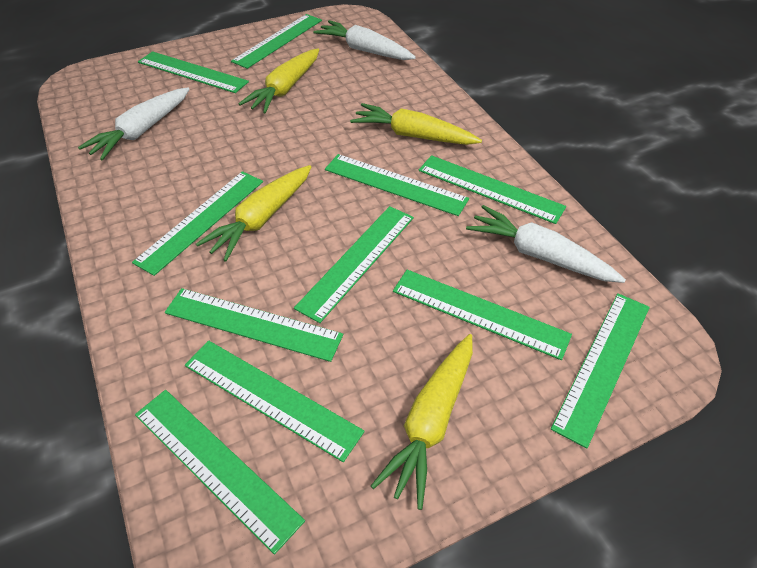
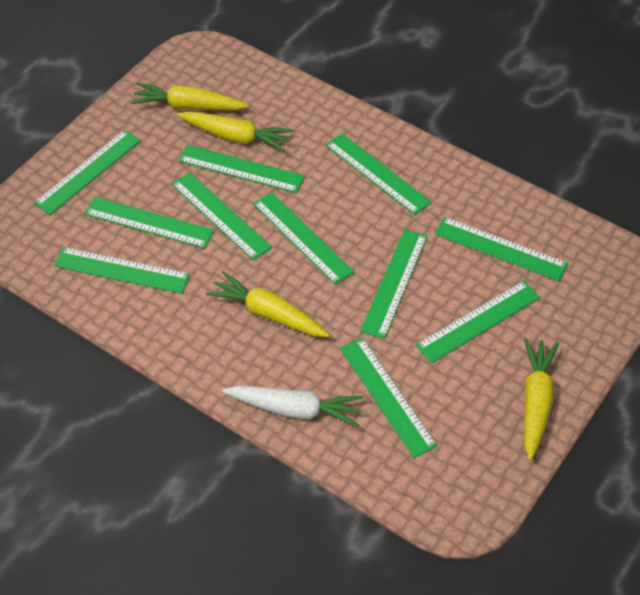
white carrot: [78,87,189,161] [313,20,416,60] [466,205,626,283] = 3 -> [222,386,364,427] = 1

